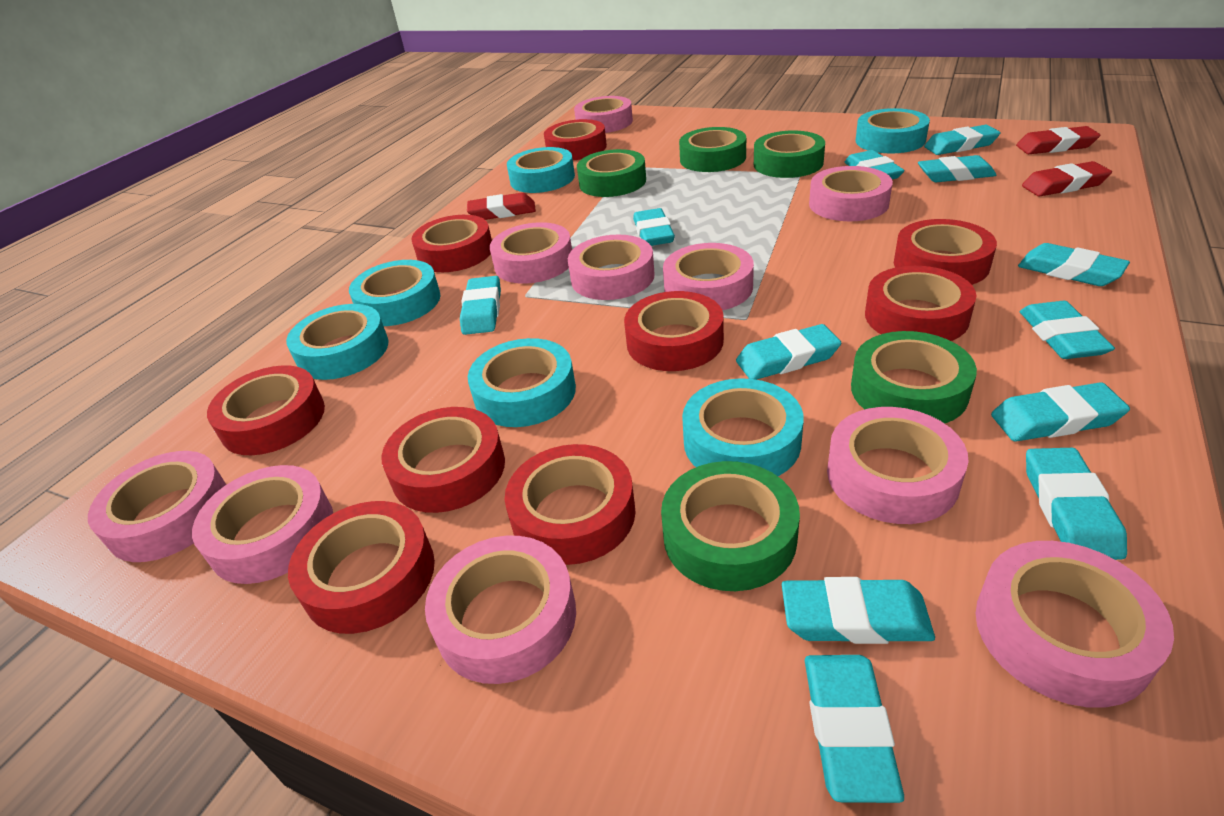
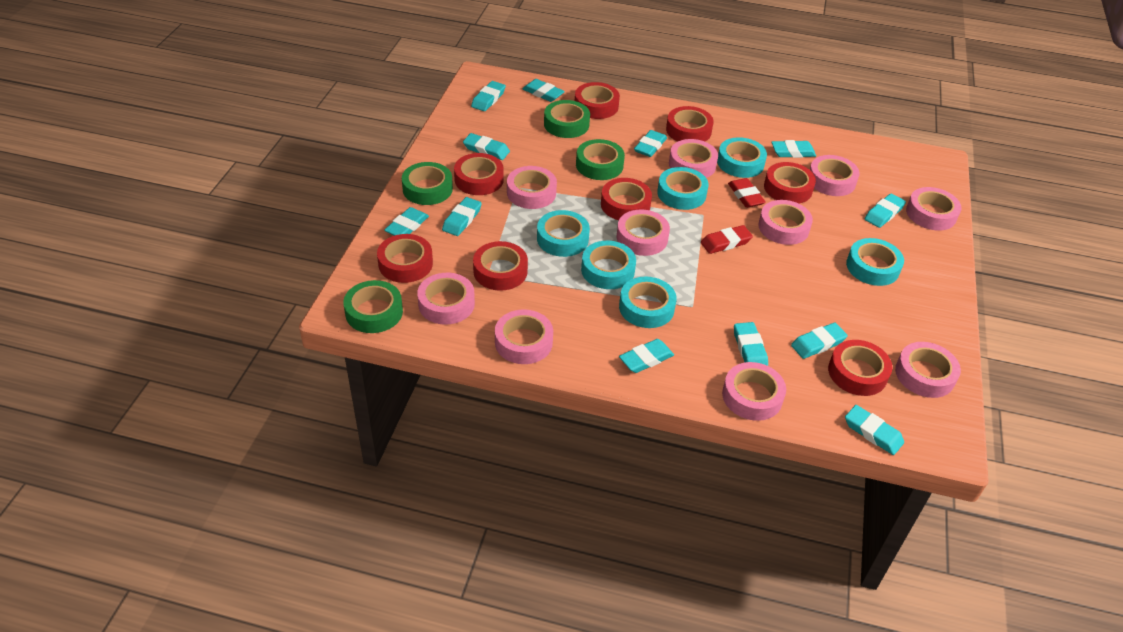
green tape: [577,149,646,197] [661,461,800,591] [679,127,746,172] [754,130,825,178] [851,331,977,424] = 5 -> [343,280,403,333] [402,162,453,205] [544,100,590,138] [576,139,625,180] = 4
red eraser: [467,193,536,220] [1016,126,1100,154] [1022,161,1112,196] = 3 -> [701,225,753,254] [728,178,766,208] = 2
red tape: [207,365,325,455] [288,501,435,634] [382,407,505,513] [411,215,492,272] [505,444,636,565] [544,119,607,160] [624,291,724,371] [865,266,976,341] [894,219,997,285] = 9 -> [377,234,433,283] [454,153,504,195] [473,241,528,291] [575,82,620,119] [601,178,652,220] [666,106,714,141] [764,162,816,204] [828,340,893,396] = 8

